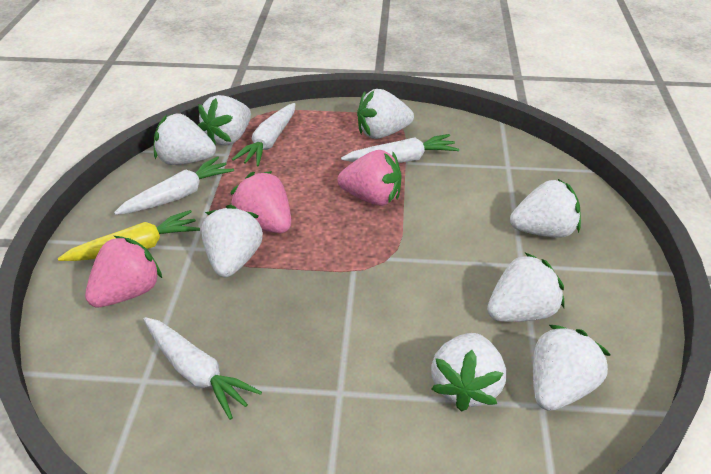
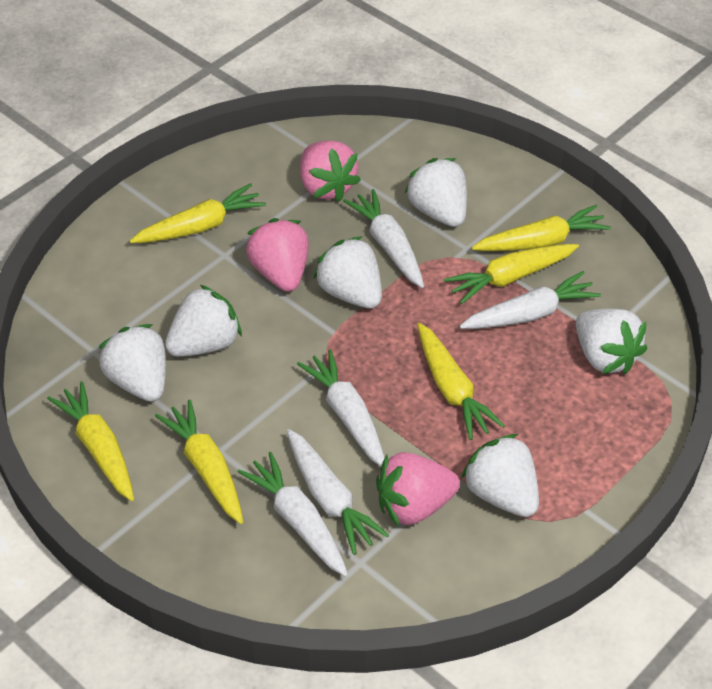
white carrot: [114,156,234,215] [144,317,262,420] [231,103,296,166] [341,134,459,163] = 4 -> [238,452,348,577] [287,429,389,555] [297,349,384,467] [343,189,424,288] [459,271,601,329] = 5
white strawberry: [154,113,216,165] [198,95,251,146] [201,205,263,277] [357,89,414,139] [431,333,506,412] [487,253,564,322] [510,179,581,238] [533,325,610,411] = 8 -> [99,324,166,402] [165,284,242,357] [313,236,382,309] [405,158,467,227] [461,434,539,517] [576,309,647,374] = 6
yellow carrot: [58,210,200,261] = 1 -> [47,381,134,501] [130,183,266,243] [155,400,243,524] [417,323,505,440] [444,244,579,304] [471,205,611,251] = 6

